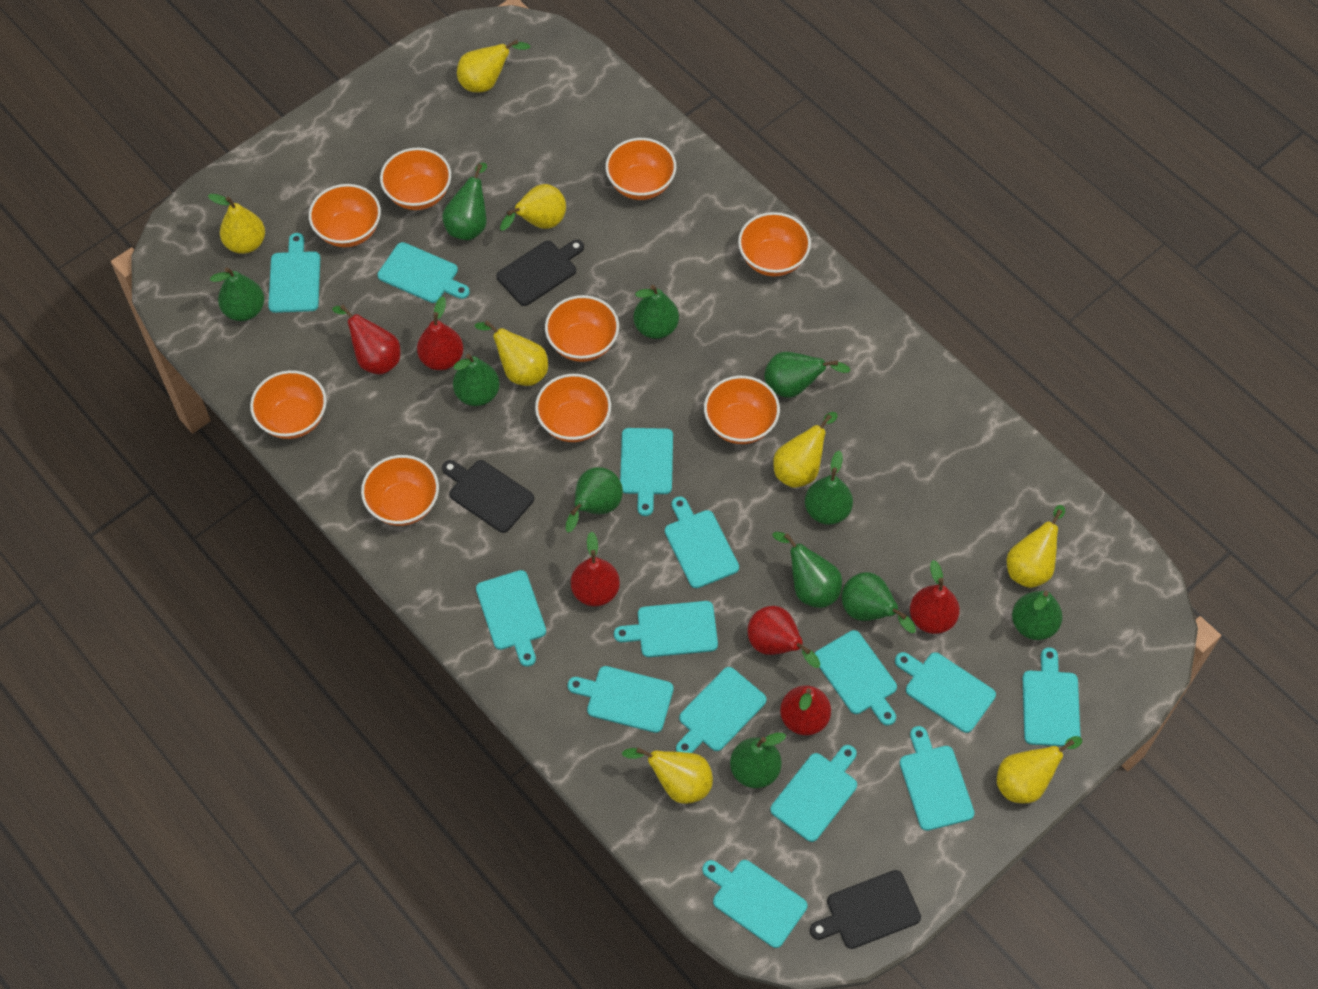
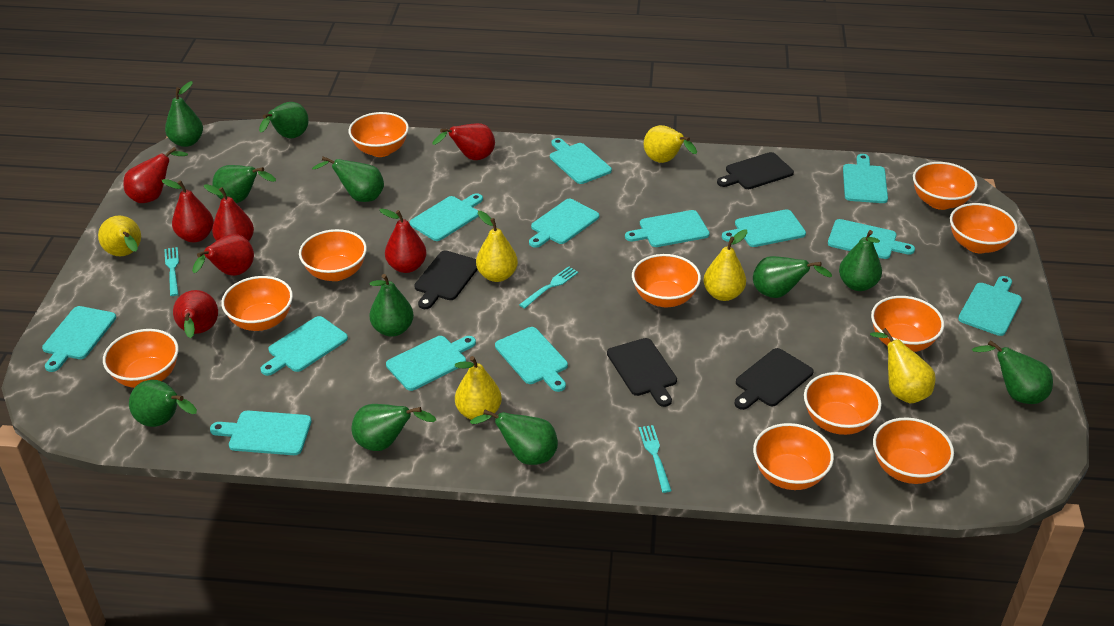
black cutting board: [442,460,534,533] [496,240,584,306] [810,870,921,949] = 3 -> [414,250,478,309] [607,338,677,407] [717,152,794,189] [734,348,814,410] = 4
orange bowl: [250,370,327,439] [309,184,381,247] [361,455,439,526] [380,148,451,210] [535,374,611,442] [545,295,619,362] [605,138,676,200] [704,376,780,444] [738,212,811,277] = 9 -> [103,329,179,388] [221,276,293,331] [299,229,367,281] [349,112,409,157] [632,254,701,307] [753,423,834,490] [804,372,882,435] [871,296,944,352] [873,417,954,484] [913,162,978,210] [950,203,1018,253] = 11
red pear: [332,305,401,375] [417,296,463,370] [571,531,620,606] [748,606,820,668] [780,685,831,735] [910,560,960,634] = 6 -> [123,147,188,203] [161,179,214,242] [173,290,218,338] [192,234,254,276] [204,184,254,241] [379,209,426,273] [432,123,495,160] = 7
turquoise cutting board: [268,233,320,313] [378,242,470,303] [476,570,546,667] [567,666,674,733] [614,601,718,657] [620,428,673,516] [665,496,739,588] [676,667,767,753] [702,860,807,948] [770,745,857,842] [814,630,897,726] [895,652,996,733] [900,726,975,831] [1023,647,1081,746] = 14 -> [42,306,116,372] [210,411,312,455] [260,316,348,376] [386,336,476,391] [410,193,483,241] [495,327,568,392] [529,199,599,248] [550,138,612,184] [625,210,710,247] [722,209,806,247] [828,219,915,259] [843,154,888,203] [958,276,1022,336] = 13
turquoise fork: none = 0 -> [164,247,179,296] [519,266,578,309] [639,425,672,493] = 3
yellow pear: [208,194,265,254] [457,40,530,93] [475,320,548,386] [500,184,566,231] [622,747,713,804] [773,412,838,488] [997,736,1082,803] [1007,505,1065,588] = 8 -> [98,216,141,256] [455,356,502,420] [476,211,518,282] [644,125,697,163] [703,229,748,301] [870,328,936,404] = 6

